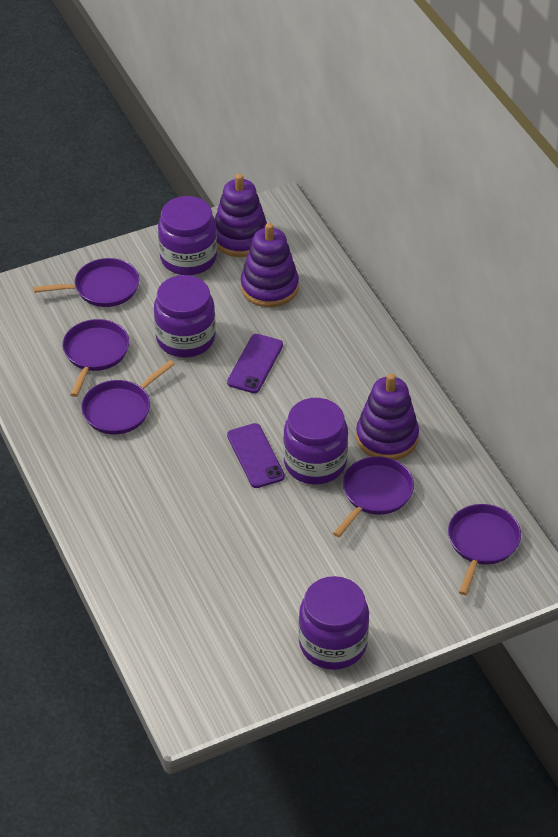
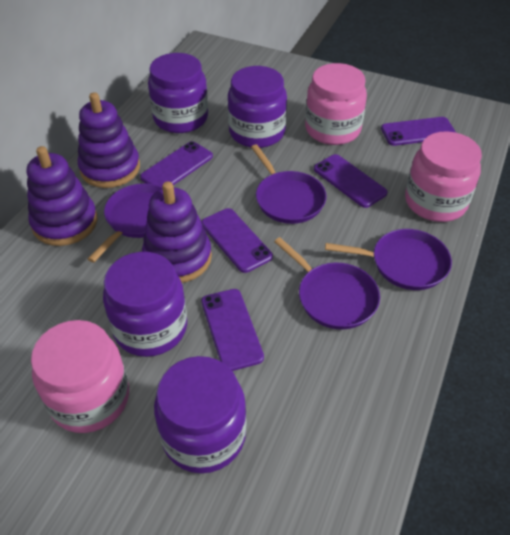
pink jar: none = 0 -> [31,320,129,433] [305,63,367,145] [405,131,482,222] = 3
purple pan: [33,258,140,307] [62,319,129,397] [81,360,175,434] [333,456,414,537] [448,504,521,595] = 5 -> [88,183,162,263] [251,144,327,224] [274,237,380,330] [325,229,452,290] = 4
purple phone: [227,334,283,393] [227,423,285,488] = 2 -> [140,141,213,187] [201,208,273,273] [201,289,264,371] [314,154,388,208] [381,117,456,146] = 5

